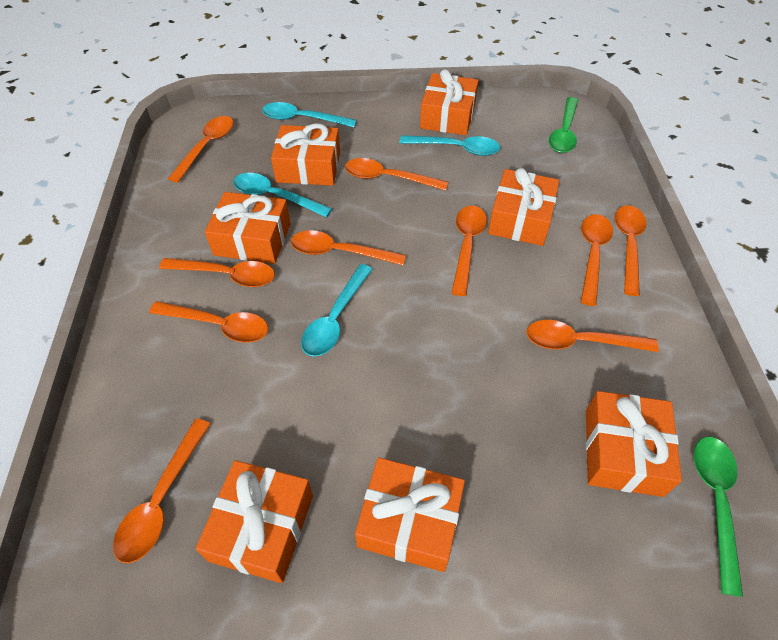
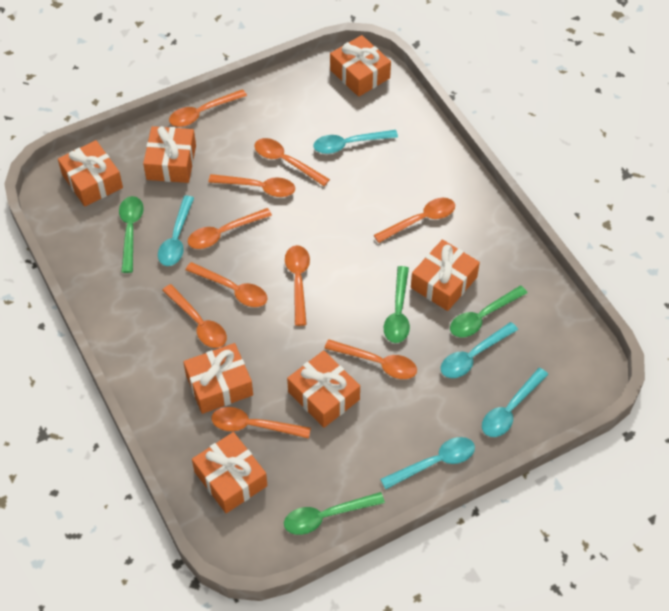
green spoon: [549,97,578,153] [694,437,743,597] = 2 -> [119,196,144,273] [284,492,385,535] [384,266,410,343] [450,285,527,337] = 4
turquoise spoon: [233,173,332,217] [262,102,357,127] [301,264,373,357] [400,135,500,156] = 4 -> [158,196,194,266] [313,130,398,154] [380,437,475,489] [441,322,518,378] [482,368,548,437] = 5

